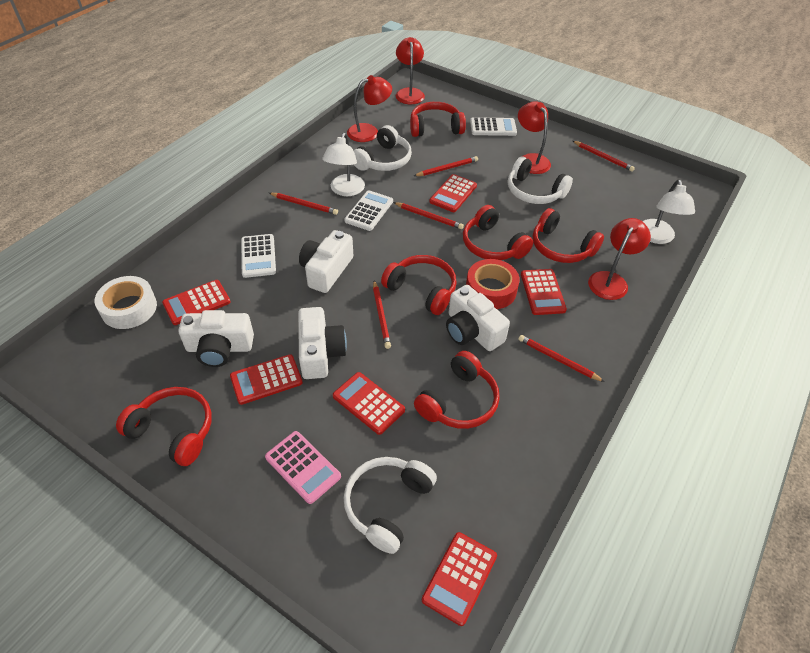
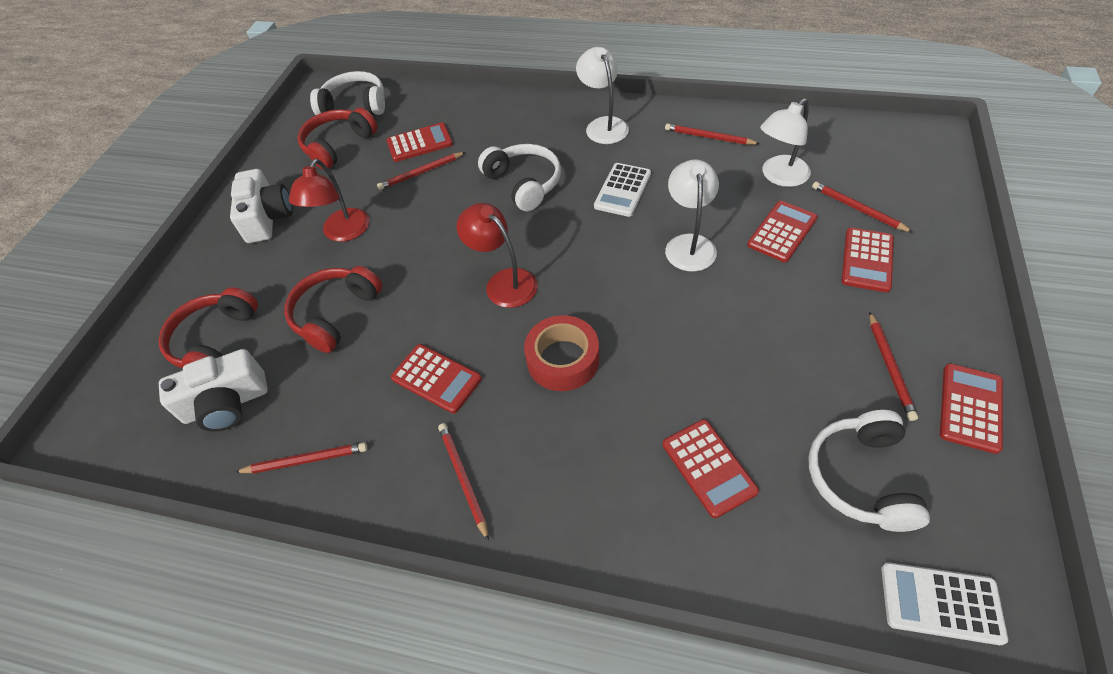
pink calculator: [265,431,341,504] = 1 -> none = 0
red headphones: [116,387,212,466] [381,255,457,315] [410,102,466,137] [414,351,500,429] [463,205,533,260] [533,208,604,263] = 6 -> [158,287,258,368] [284,266,382,353] [298,108,378,170] = 3
red lamp: [347,75,392,142] [396,37,425,105] [518,101,551,174] [588,218,651,300] = 4 -> [289,159,369,242] [457,203,538,308] = 2
white calculator: [241,234,276,278] [344,190,393,231] [470,117,517,136] = 3 -> [594,163,651,217] [881,562,1008,645] = 2
white camera: [178,310,254,367] [298,307,347,379] [299,230,353,293] [446,285,510,351] = 4 -> [159,349,268,432] [230,169,293,243] = 2
white lamp: [322,133,365,196] [642,179,695,244] = 2 -> [576,47,629,144] [665,160,719,272] [760,98,811,187] = 3
white tape: [95,276,157,329] = 1 -> none = 0

